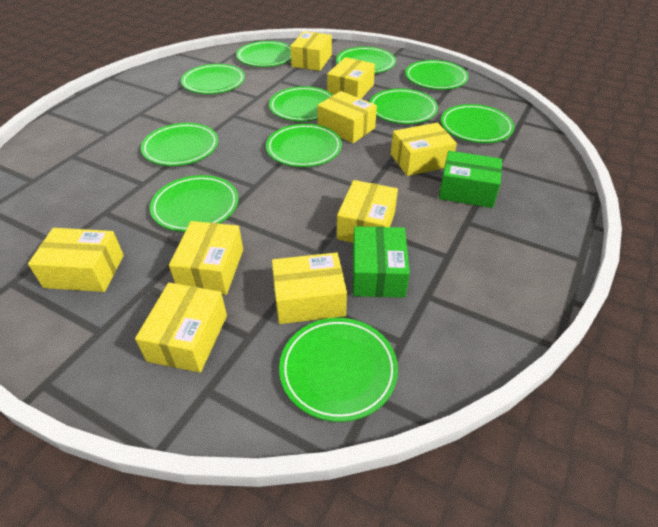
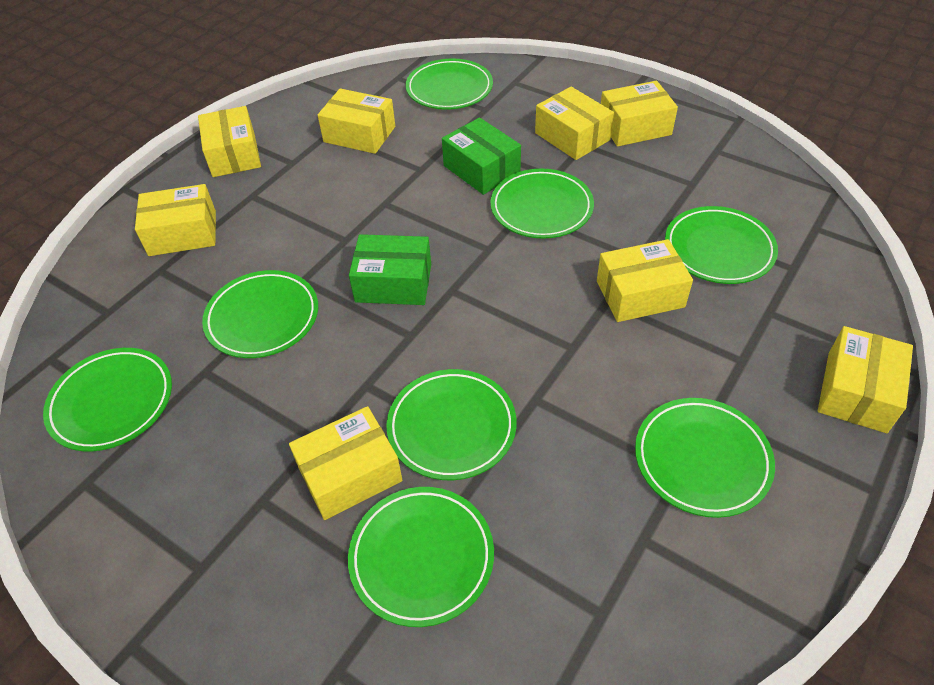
green plate: [141,123,218,166] [150,175,239,232] [181,64,245,94] [236,41,291,67] [266,124,342,167] [269,86,333,121] [279,318,398,422] [336,47,396,73] [369,89,438,124] [405,60,469,90] [441,104,514,143] = 11 -> [43,348,172,452] [202,270,318,358] [348,487,494,627] [386,369,517,480] [406,59,493,110] [490,168,594,239] [635,398,775,518] [665,206,778,284] = 8
yellow box: [28,228,124,292] [135,283,227,373] [169,221,243,295] [272,252,347,324] [290,31,332,71] [317,91,377,143] [327,57,375,99] [337,180,398,243] [391,122,457,176] = 9 -> [135,184,216,256] [198,106,261,177] [289,406,402,520] [318,88,395,154] [535,87,614,160] [597,239,693,322] [601,81,678,147] [818,326,913,433] = 8

